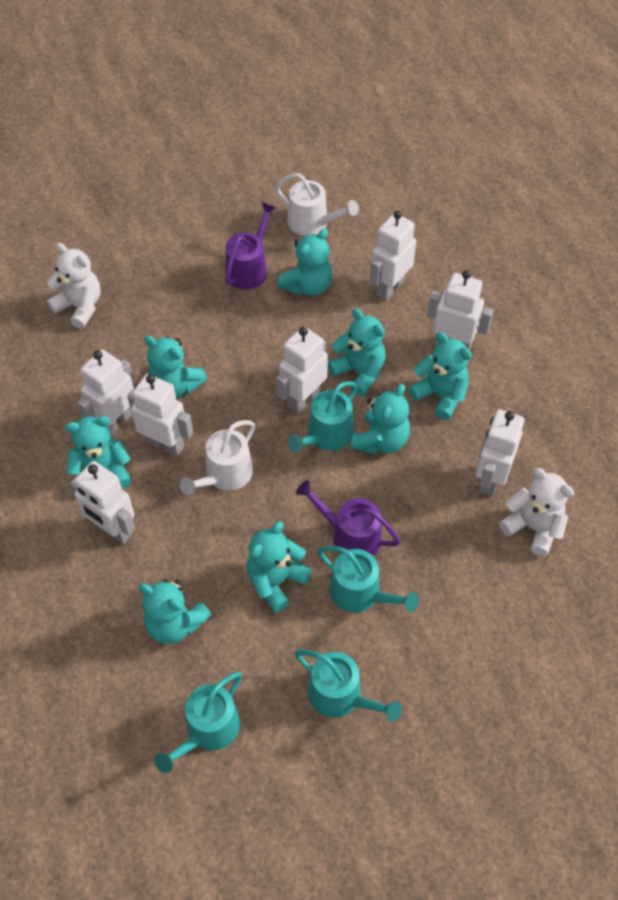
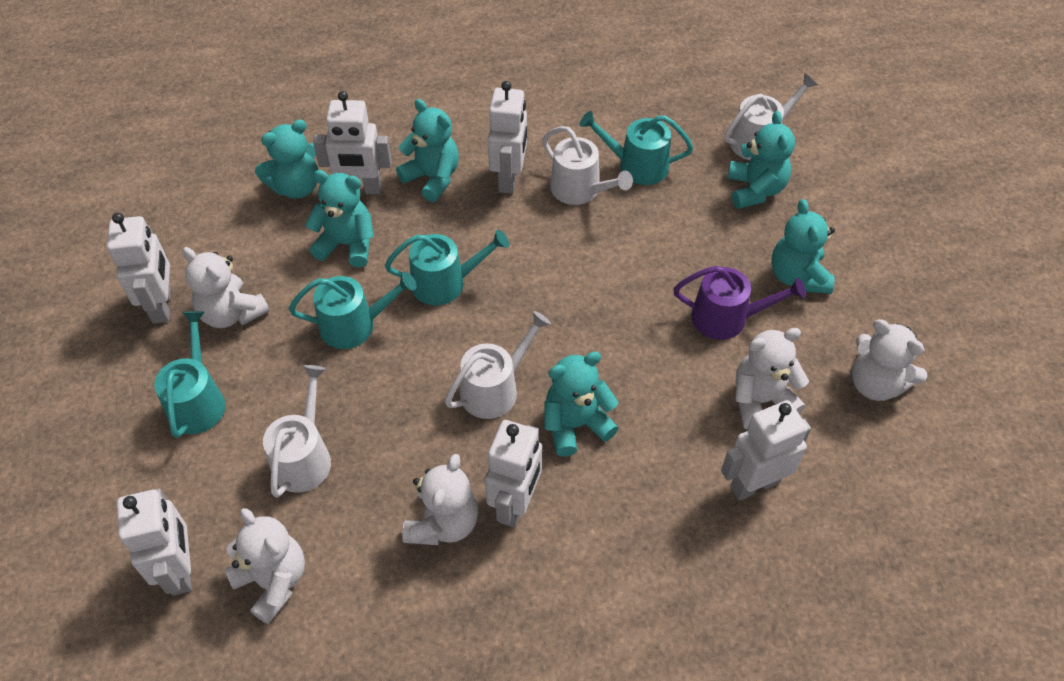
purple watering can: [225,202,276,290] [296,480,400,556] = 2 -> [673,266,806,340] = 1
turquoise teddy bear: [65,416,131,489] [139,580,212,644] [144,336,207,398] [247,521,312,612] [278,228,332,296] [328,308,386,396] [351,384,410,454] [408,332,472,420] = 8 -> [255,120,318,199] [305,170,374,268] [396,99,459,202] [545,351,619,457] [728,111,795,209] [771,199,835,294] = 6
white robot: [70,461,135,544] [77,350,135,436] [127,374,193,456] [276,326,328,414] [369,211,416,301] [427,270,493,350] [475,409,525,496] = 7 -> [107,213,171,324] [117,489,192,595] [313,91,392,194] [485,420,542,528] [488,81,527,194] [721,400,811,501] = 6
white teddy bear: [47,243,101,329] [499,468,574,556] = 2 -> [182,247,270,328] [225,508,305,624] [402,454,478,545] [735,328,809,429] [852,319,927,401] = 5
white watering can: [180,420,255,496] [275,173,359,236] = 2 -> [263,365,331,498] [445,311,551,419] [542,126,633,205] [725,73,818,160] = 4

